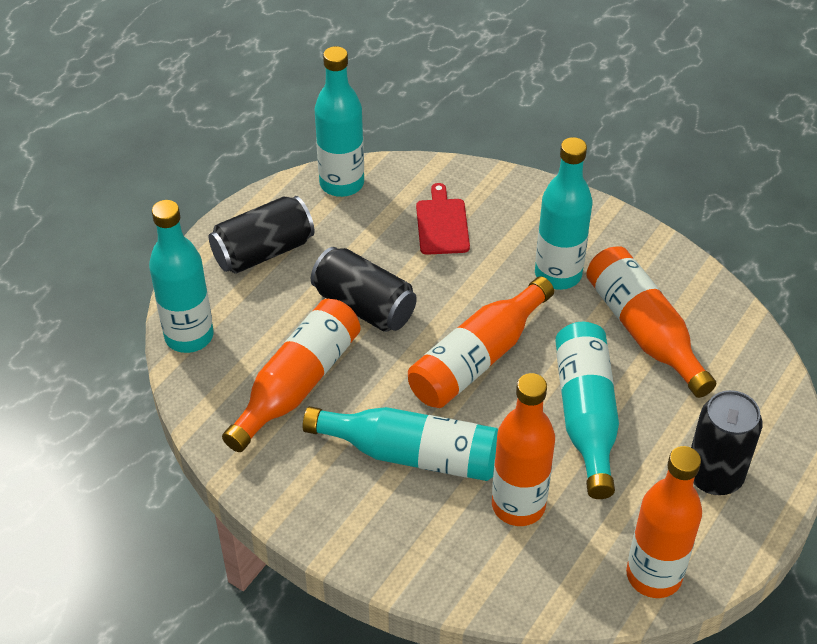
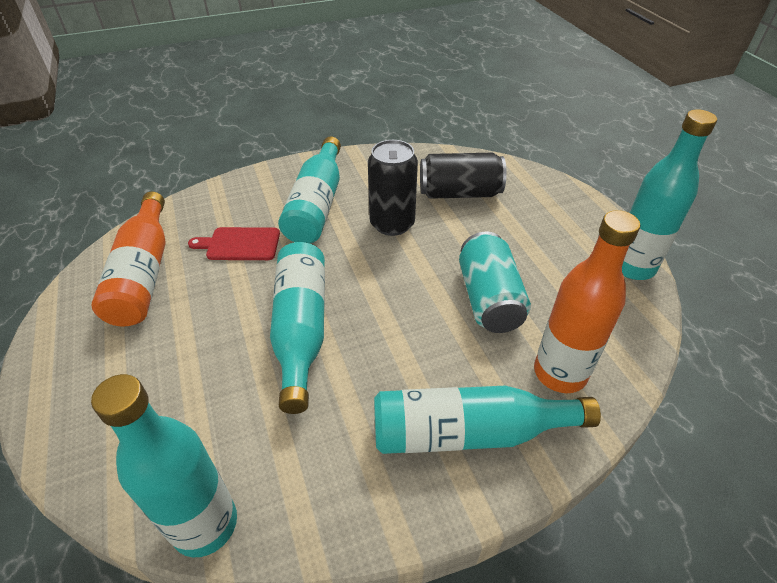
black can: [209,196,315,274] [311,247,417,332] [691,390,763,495] = 3 -> [368,140,418,236] [420,153,507,199] = 2
orange bottle: [222,299,361,452] [408,276,554,408] [492,373,555,526] [586,246,716,398] [626,446,702,598] = 5 -> [91,192,166,327] [534,210,640,393] = 2
turquoise can: none = 0 -> [459,231,531,333] = 1

